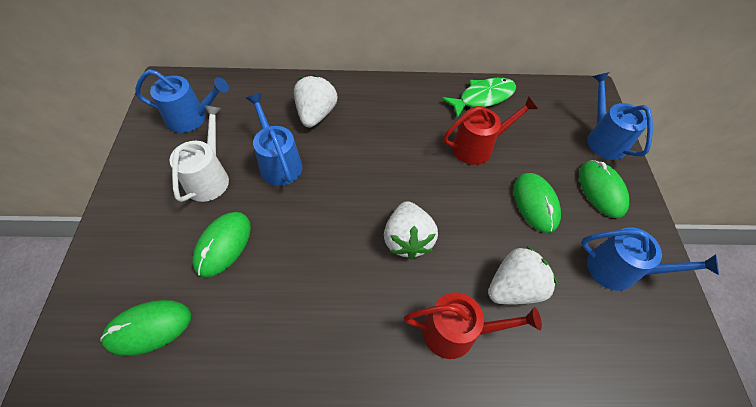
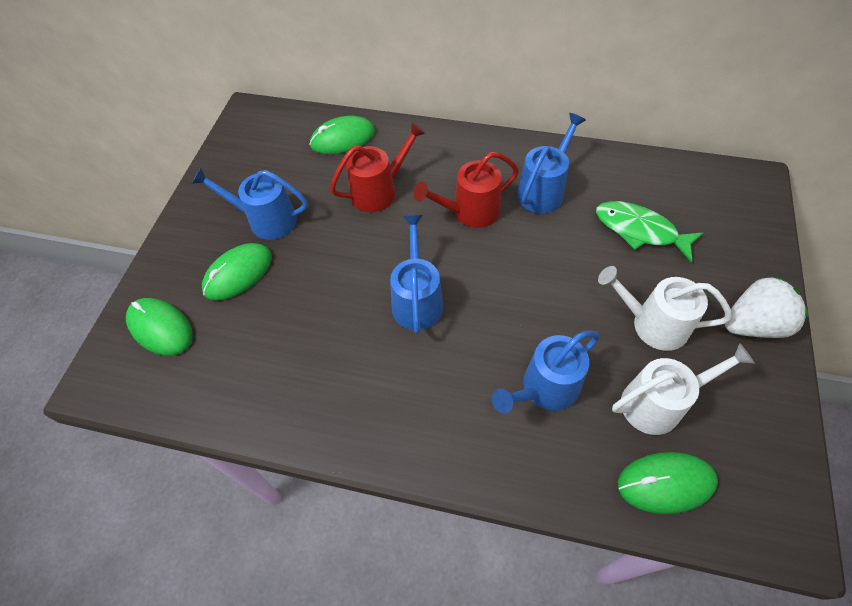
white strawberry: [294,75,337,128] [384,201,438,259] [488,246,557,304] = 3 -> [725,276,808,338] = 1
white watering can: [170,105,229,202] = 1 -> [598,266,732,351] [612,343,755,435] = 2

